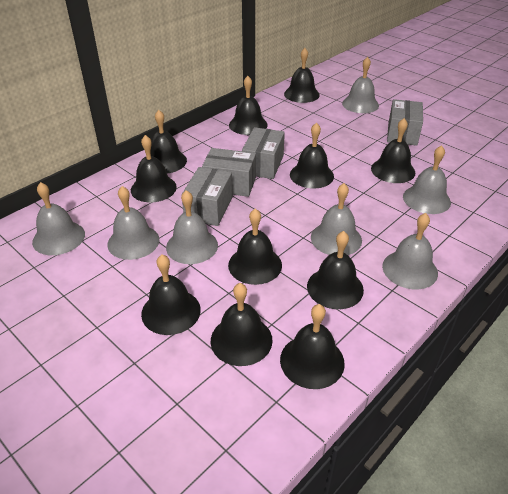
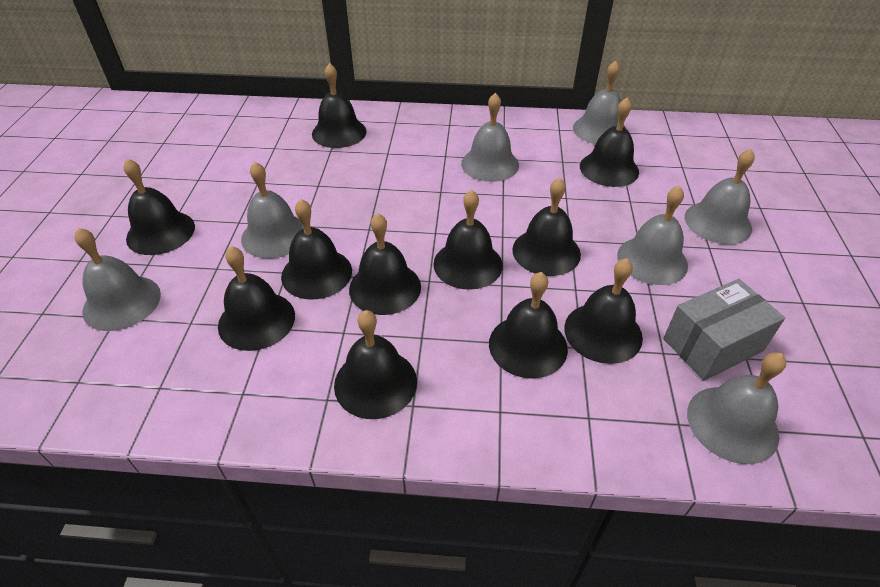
grey box: [181,167,233,226] [202,148,256,197] [242,127,285,179] [387,99,423,146] = 4 -> [663,279,785,380] = 1

